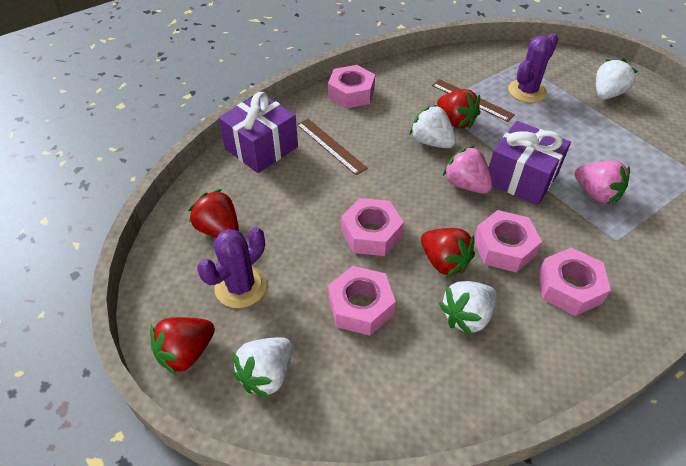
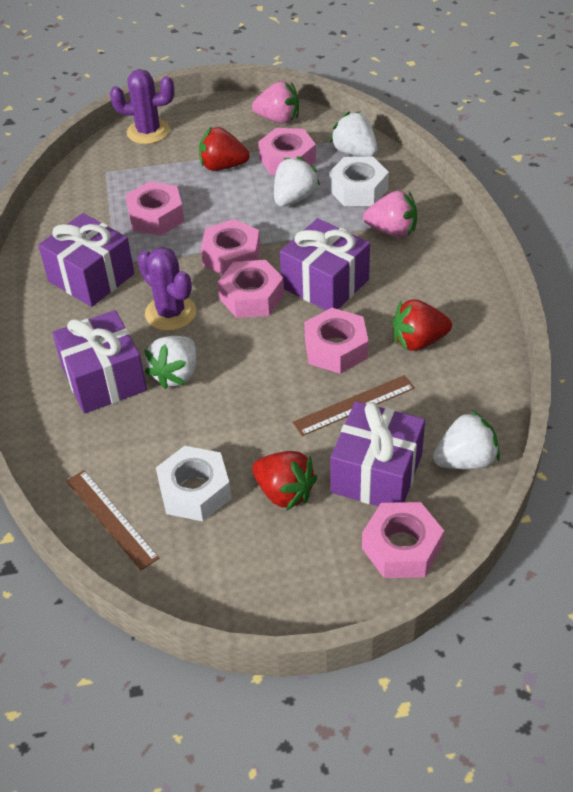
pink nut: [328,65,375,109] [328,266,396,336] [341,198,404,256] [474,210,542,273] [538,247,611,316] = 5 -> [125,182,184,236] [201,219,261,275] [218,260,284,318] [258,128,316,175] [304,308,368,374] [362,502,444,578] = 6
purple gift: [218,92,298,173] [489,121,571,205] = 2 -> [38,213,135,307] [52,310,147,414] [280,218,370,310] [330,401,425,506] = 4
red strawberry: [150,317,215,375] [188,189,239,238] [421,228,475,277] [437,89,481,129] = 4 -> [199,127,249,171] [252,451,317,511] [392,299,452,351] = 3
white nut: none = 0 -> [156,446,231,521] [329,157,389,206] = 2

